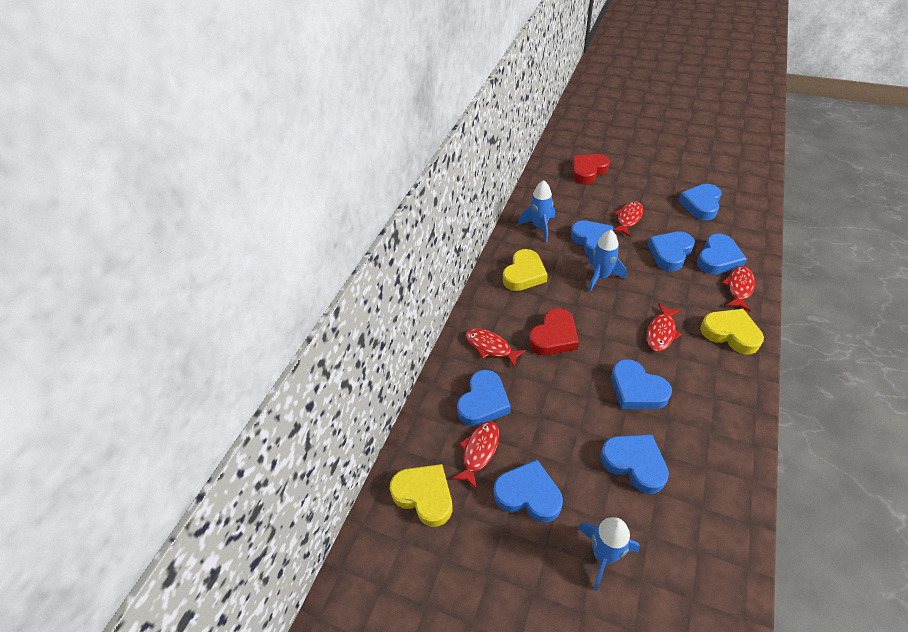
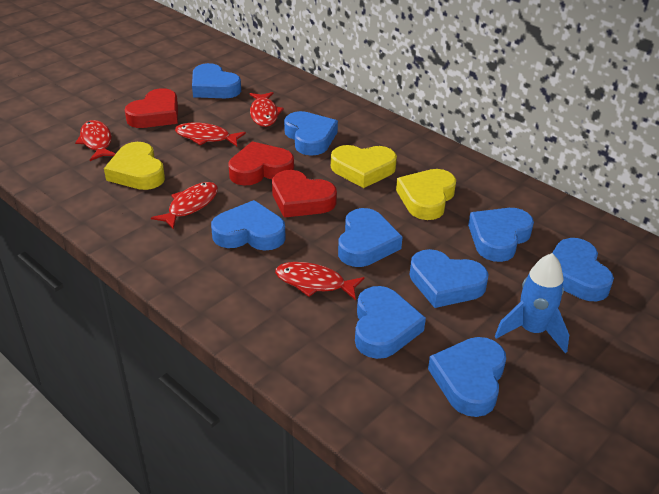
blue heart: [457,370,511,426] [494,460,563,523] [571,220,613,256] [600,434,669,494] [611,359,672,409] [648,231,695,271] [678,184,722,220] [697,234,747,274] = 8 -> [192,63,241,98] [211,200,286,250] [284,111,338,156] [338,208,403,267] [355,286,426,359] [410,249,488,308] [428,337,506,417] [468,208,534,262] [552,238,614,301] = 9
blue rocket: [518,180,555,242] [578,517,640,591] [587,230,627,292] = 3 -> [495,253,569,353] = 1
red heart: [529,308,579,355] [572,154,610,184] = 2 -> [125,88,178,128] [228,141,294,185] [272,170,337,218] = 3

